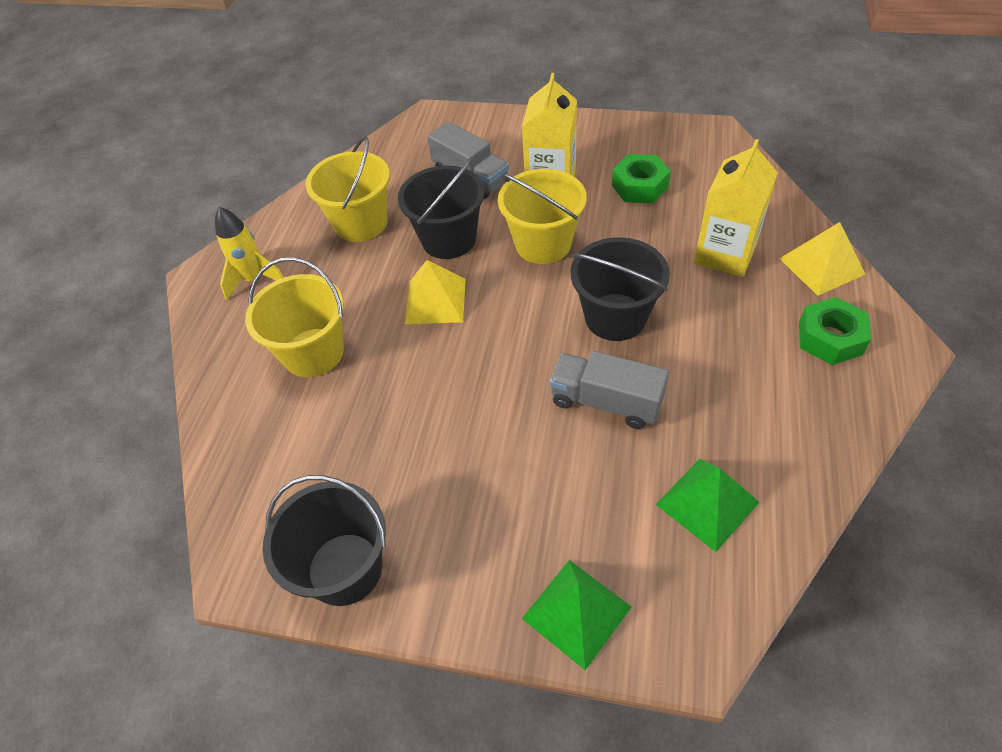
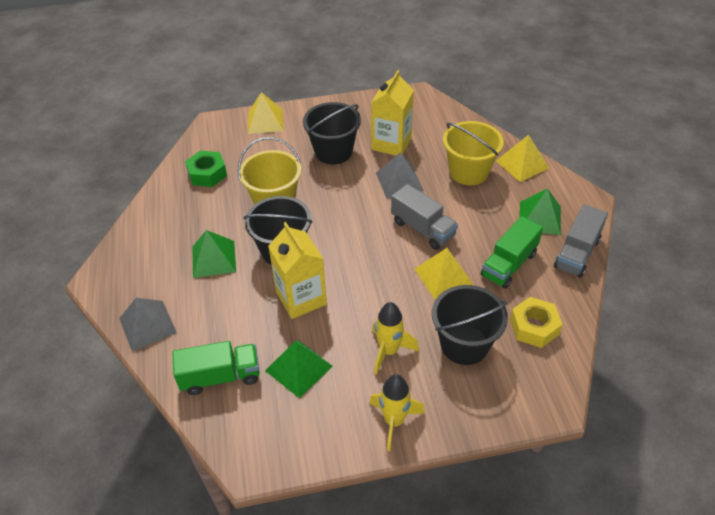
green nut: [612,154,671,203] [799,297,871,365] = 2 -> [185,151,227,187] = 1
green pyramid: [522,560,632,670] [656,459,760,552] = 2 -> [193,230,236,278] [265,340,333,398] [519,188,561,235] = 3
green truck: none = 0 -> [173,341,260,395] [481,216,543,289] = 2
grey pyramid: none = 0 -> [119,298,177,352] [376,152,424,198] = 2
yellow bucket: [245,257,344,377] [306,136,390,242] [498,169,587,264] = 3 -> [238,137,302,204] [443,121,504,185] = 2
yellow nut: none = 0 -> [510,297,563,348] = 1
yellow pyramid: [405,260,466,324] [779,222,866,296] = 2 -> [248,92,284,134] [415,248,474,299] [496,135,549,182] = 3
yellow rocket: [215,207,284,300] = 1 -> [369,374,425,451] [372,302,419,375] = 2

